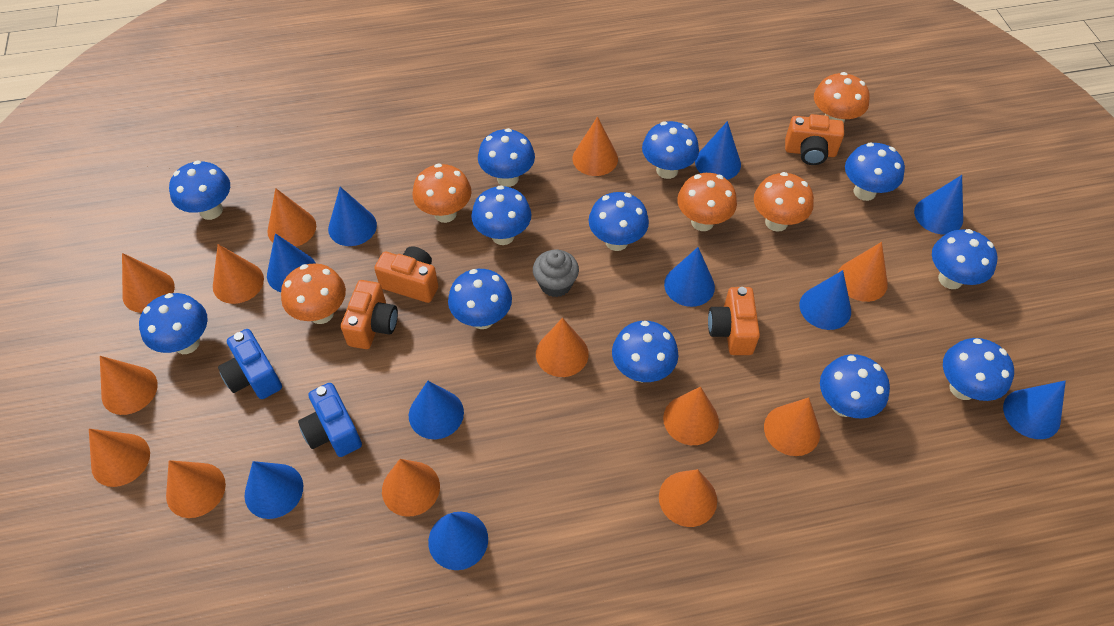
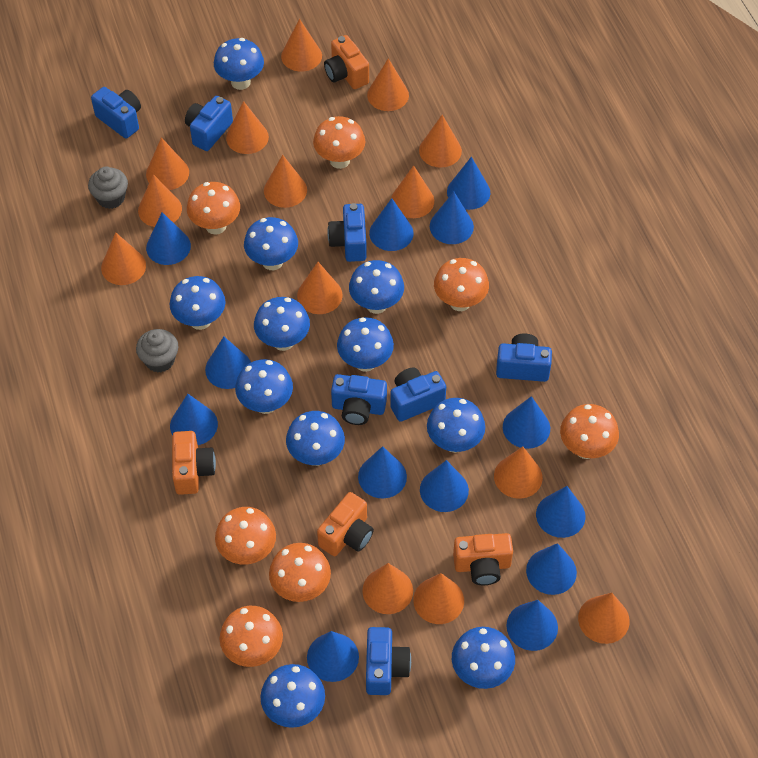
blue camera: [218,329,282,399] [298,383,362,457] = 2 -> [91,87,141,139] [185,96,233,151] [327,203,367,262] [331,374,387,425] [366,627,411,695] [390,368,446,422] [496,334,552,382] = 7
blue cone: [244,461,303,519] [267,233,316,292] [328,187,377,246] [409,381,464,439] [428,512,488,570] [664,247,715,307] [695,121,741,180] [799,270,851,330] [914,175,963,235] [1003,381,1066,439] = 10 -> [146,212,191,265] [170,394,218,445] [205,337,251,389] [307,631,359,682] [358,446,407,498] [369,198,413,251] [420,460,469,512] [430,192,474,244] [447,157,490,210] [503,396,550,449] [506,600,558,651] [526,543,577,595] [536,486,585,538] = 13
blue mushroom: [139,293,208,354] [169,160,230,220] [448,269,512,329] [471,185,532,245] [478,128,535,187] [588,192,649,251] [612,321,678,383] [642,121,699,179] [820,354,890,419] [845,143,905,201] [932,229,998,289] [943,338,1014,401] = 12 -> [170,276,226,330] [214,38,264,90] [235,359,293,414] [244,217,298,270] [254,297,310,351] [261,664,325,728] [286,411,345,466] [337,317,394,372] [349,260,404,314] [427,398,485,453] [452,627,515,689] = 11
grey cupcake: [533,249,579,297] = 1 -> [88,166,128,209] [136,329,179,373] = 2
orange cone: [89,429,150,487] [100,356,158,415] [122,253,175,313] [166,460,226,518] [213,244,264,304] [267,188,316,247] [382,459,440,517] [536,318,589,377] [573,117,618,176] [659,469,717,527] [663,387,719,445] [764,397,820,456] [837,242,888,302] = 13 -> [101,232,146,285] [138,174,182,227] [146,137,189,190] [226,101,269,154] [264,155,307,208] [281,19,322,71] [297,262,343,314] [362,563,413,614] [367,58,409,111] [391,165,434,218] [413,573,464,624] [419,115,462,168] [494,447,543,498] [578,593,630,644] = 14
orange mushroom: [281,263,346,324] [412,163,472,223] [677,173,737,231] [754,172,814,232] [814,72,870,122] = 5 -> [187,182,240,235] [215,507,276,565] [220,606,283,667] [269,543,331,602] [313,116,365,169] [434,258,489,311] [560,404,619,459] = 7

